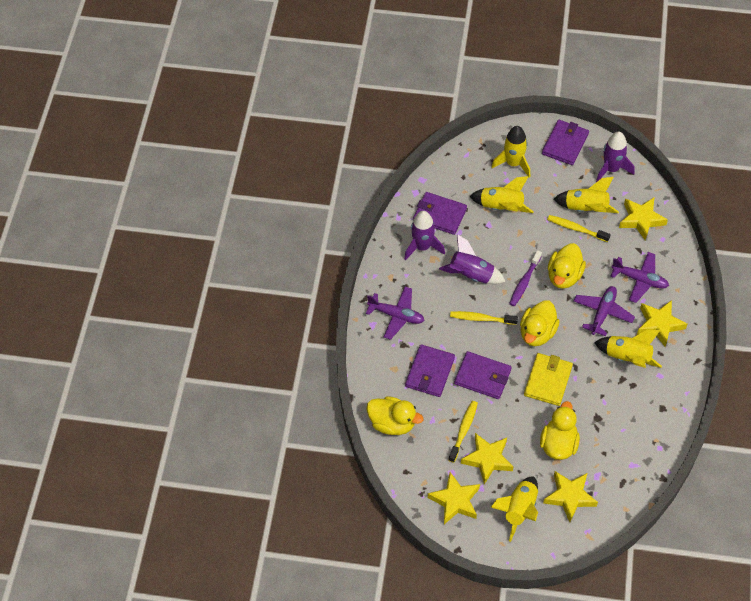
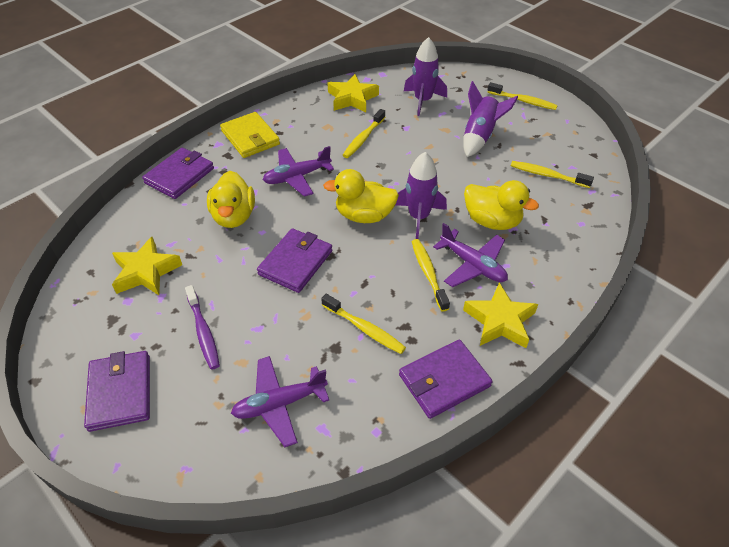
yellow duck: [366,396,423,435] [520,300,560,346] [540,401,580,460] [548,243,586,289] = 4 -> [207,171,255,228] [323,169,399,223] [464,180,539,230] = 3
yellow rocket: [469,176,534,213] [491,477,538,542] [492,126,530,177] [553,177,619,213] [594,329,662,368] = 5 -> none = 0
yellow star: [428,472,480,524] [461,433,513,484] [543,471,598,522] [619,198,668,240] [637,300,687,347] = 5 -> [112,237,182,295] [328,74,379,112] [463,282,538,348] = 3
yellow toothbrush: [448,401,478,463] [450,311,518,325] [547,215,611,242] = 3 -> [321,294,406,354] [343,109,385,158] [412,239,450,312] [487,82,558,110] [511,161,594,188] = 5

